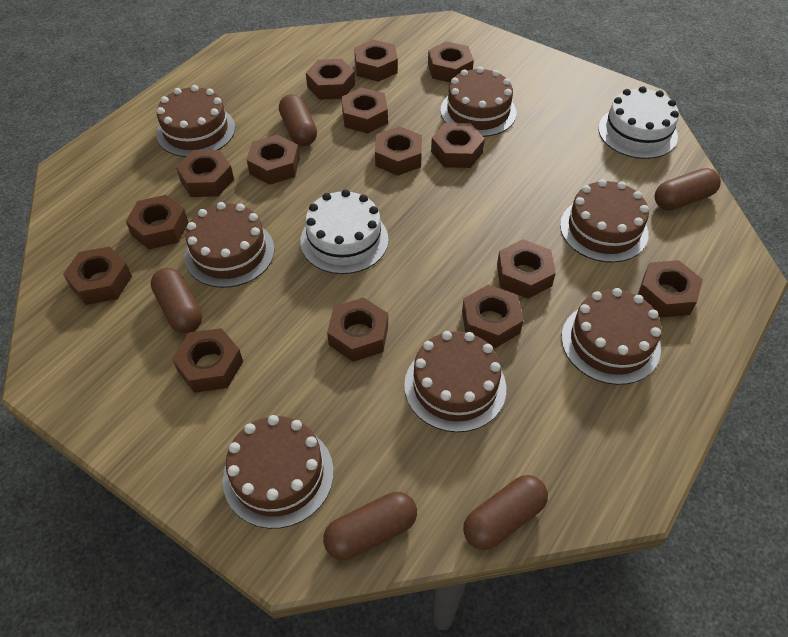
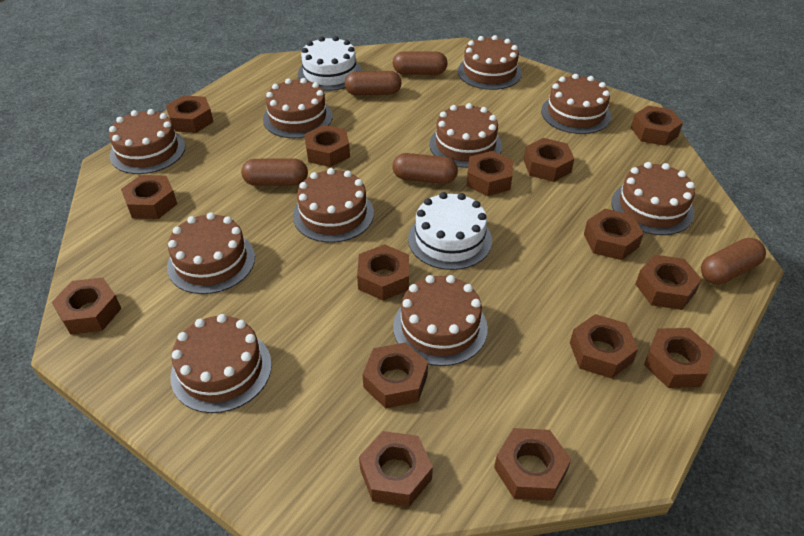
brown cake: [156,85,235,157] [184,202,274,288] [223,415,334,529] [404,331,506,432] [441,67,516,137] [560,179,649,263] [561,288,662,385] = 7 -> [109,109,185,174] [167,212,255,294] [170,314,272,413] [263,78,333,138] [293,168,374,243] [393,275,488,366] [429,103,502,168] [458,35,522,90] [541,74,611,134] [611,162,695,235] = 10

